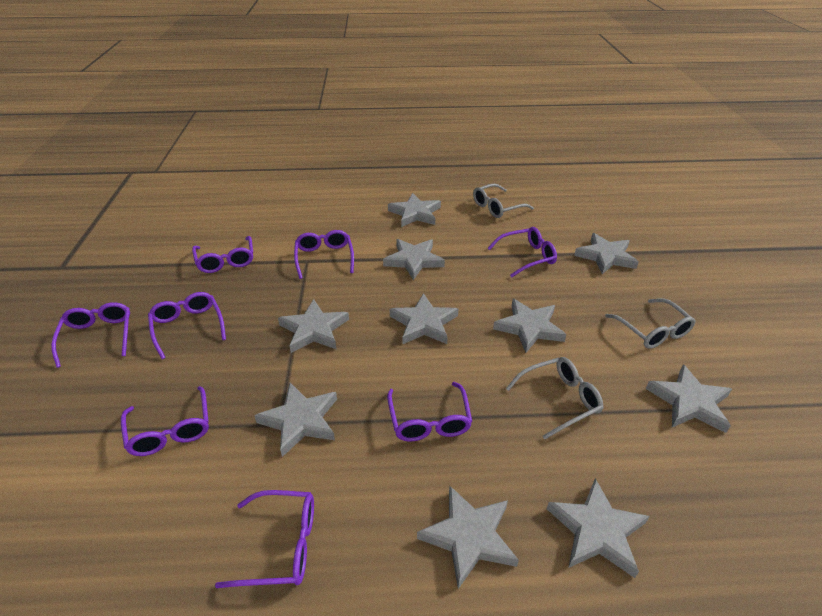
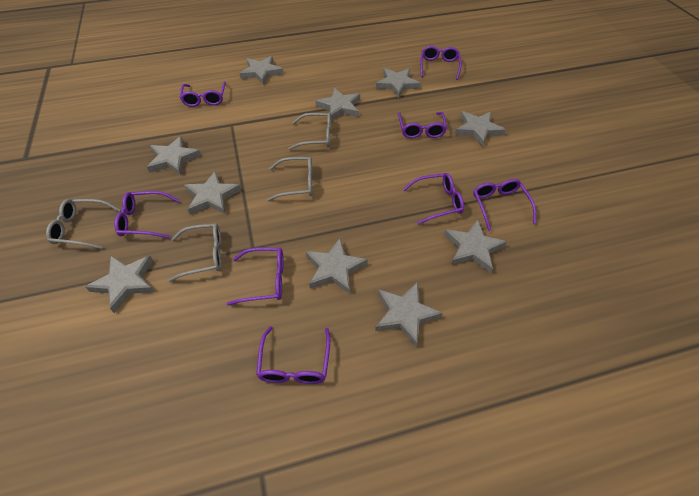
grey glasses: [473,184,534,218] [506,357,604,439] [605,299,696,349] = 3 -> [46,199,120,249] [168,223,221,282] [267,157,313,201] [288,113,331,150] = 4

